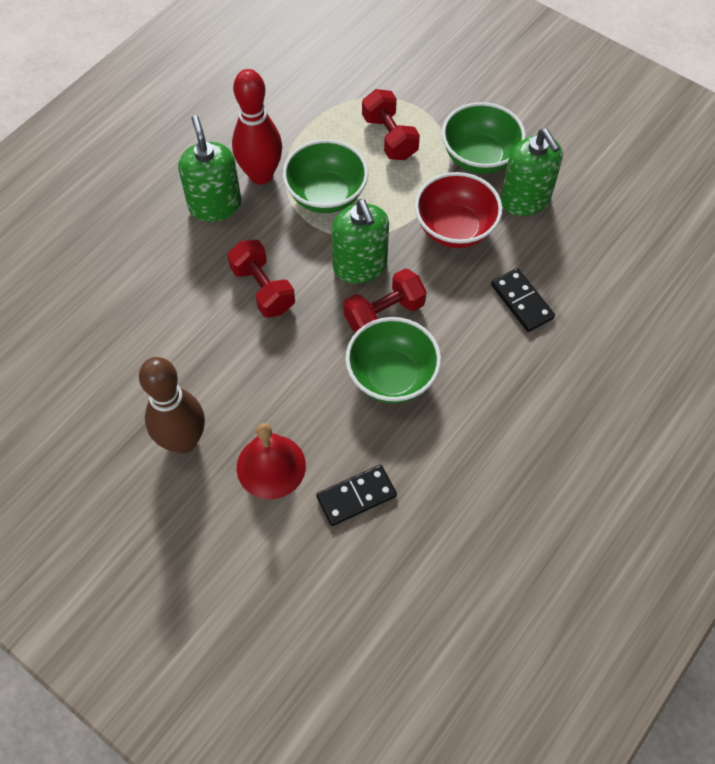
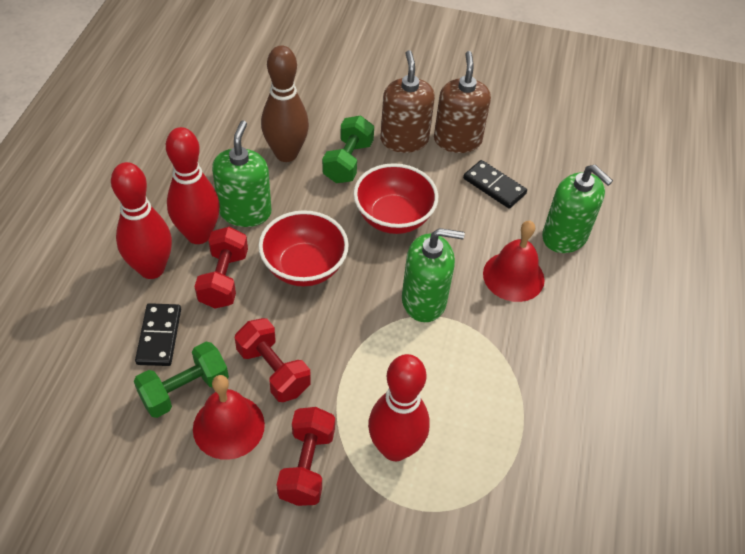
brown soap dispenser: none = 0 -> [380,50,435,153] [434,51,491,153] = 2
green bowl: [283,139,368,213] [345,317,441,403] [442,102,526,174] = 3 -> none = 0
green dumbbell: none = 0 -> [134,341,229,418] [322,115,374,183] = 2
red bell: [237,423,306,499] = 1 -> [193,375,265,460] [483,221,545,302] = 2
red bowl: [414,172,502,248] = 1 -> [258,210,349,287] [354,163,438,234] = 2
red bowling pin: [232,69,282,185] = 1 -> [111,162,172,279] [166,127,220,244] [368,354,430,461] = 3

